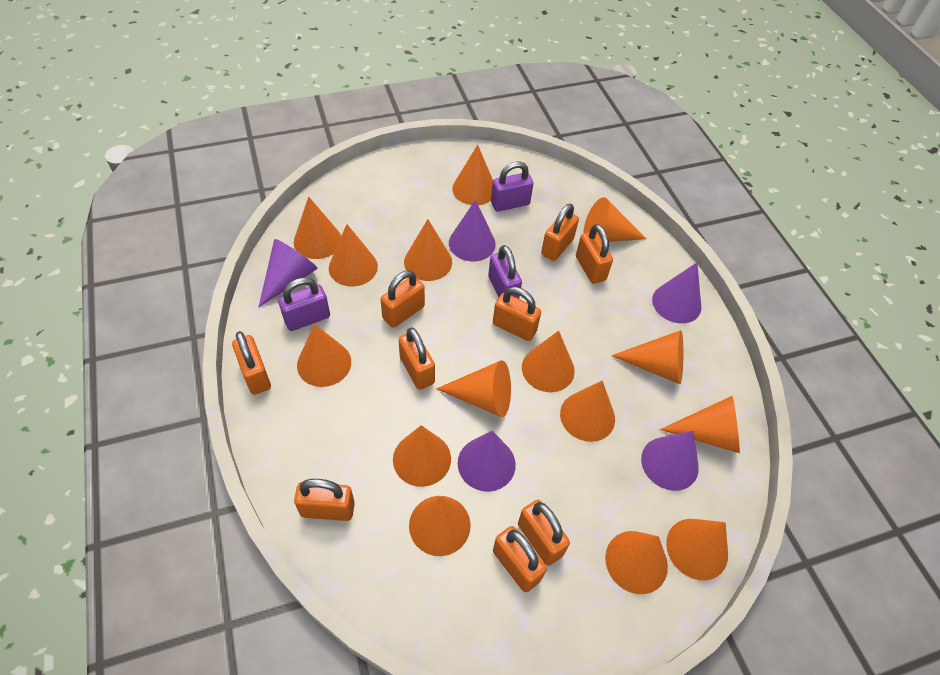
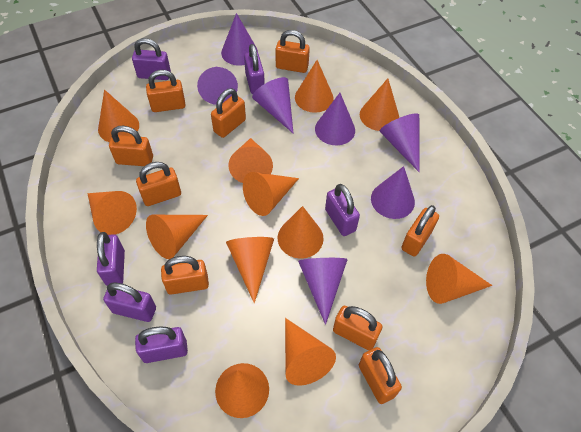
orange cone: [294,197,341,259] [297,324,351,387] [329,224,378,286] [393,425,451,487] [404,219,452,281] [409,496,471,556] [436,360,511,417] [452,145,493,205] [522,330,575,392] [560,380,615,442] [583,197,646,241] [605,531,668,594] [611,330,683,384] [660,396,740,453] [666,519,728,580] = 15 -> [87,191,137,235] [98,90,139,142] [146,215,208,259] [215,363,269,418] [226,237,274,303] [228,138,273,183] [243,172,299,216] [278,206,324,259] [285,318,336,386] [295,60,334,113] [360,78,399,131] [426,254,492,304] = 12
purple cone: [259,239,317,307] [449,200,496,261] [458,431,516,492] [641,431,699,491] [652,263,701,323] = 5 -> [197,67,238,105] [221,13,258,66] [252,77,294,134] [298,258,348,325] [315,93,355,145] [371,166,415,219] [380,113,419,172] = 7
purple padlock: [278,277,330,331] [488,245,522,299] [491,161,534,212] = 3 -> [97,232,125,286] [103,282,156,322] [132,38,171,80] [135,327,188,363] [244,44,265,94] [325,184,360,236] = 6

